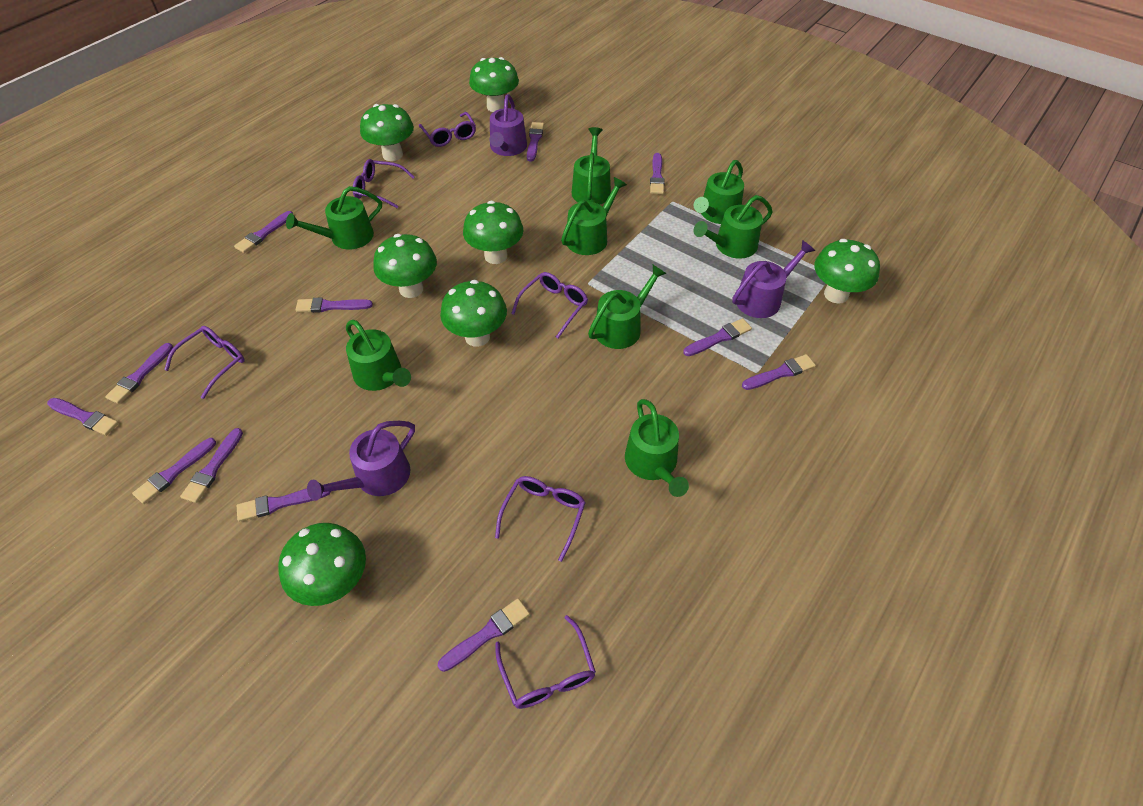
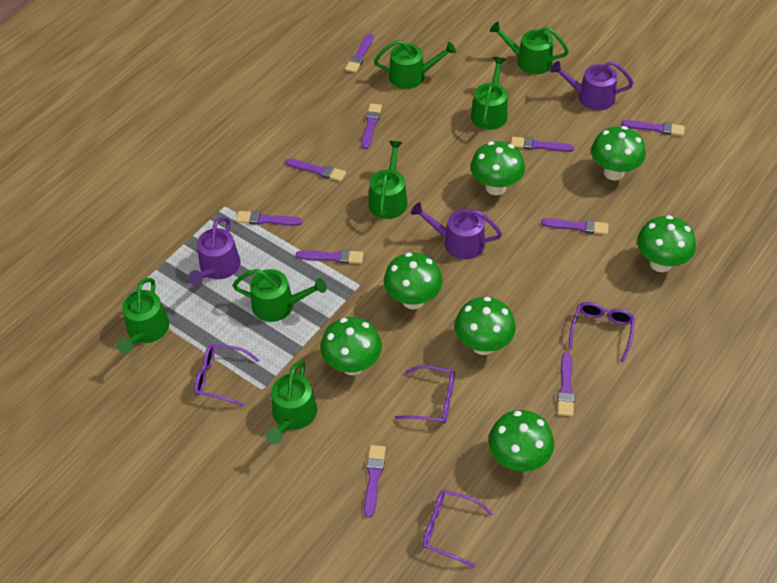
green watering can: [286,186,382,249] [346,320,411,391] [561,177,627,255] [572,127,611,205] [588,265,667,349] [625,399,689,497] [693,195,773,259] [694,160,744,224] = 8 -> [117,278,169,353] [232,269,327,322] [266,361,317,444] [368,141,408,219] [374,40,456,89] [471,57,508,130] [490,22,569,74] = 7
purple brush: [47,398,119,436] [105,343,173,404] [132,438,216,504] [180,428,243,503] [234,211,293,253] [237,488,331,522] [296,297,373,313] [438,598,530,672] [527,122,544,162] [650,153,665,194] [683,318,752,356] [742,354,816,390] = 12 -> [236,211,302,226] [285,158,346,182] [296,249,364,264] [345,34,373,73] [361,103,382,149] [364,445,386,518] [511,137,574,152] [541,218,609,235] [557,352,574,416] [621,120,685,136] = 10
purple glasses: [164,326,244,399] [353,159,414,208] [419,112,476,147] [495,476,586,562] [495,615,596,709] [511,272,588,338] = 6 -> [194,344,259,406] [395,365,455,424] [422,490,493,568] [569,302,635,363] = 4

